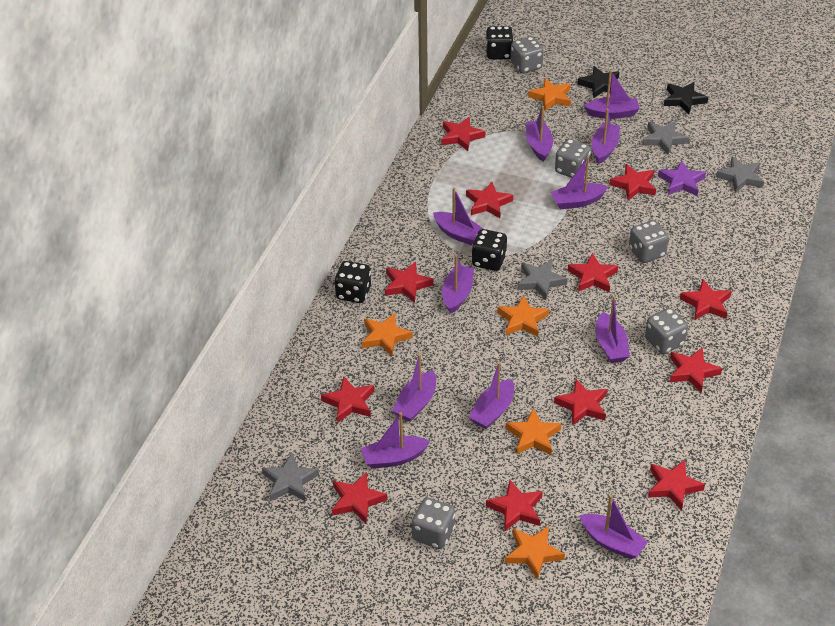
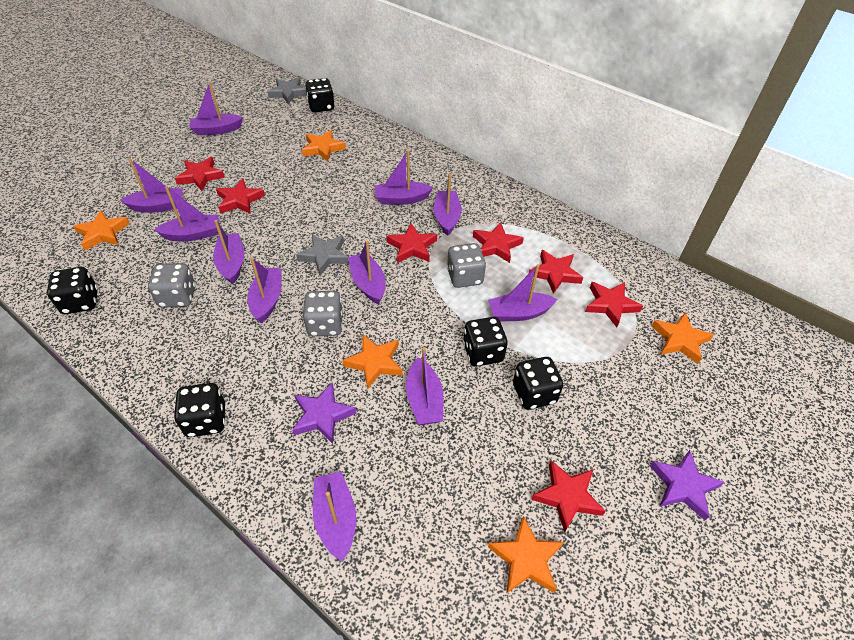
black dice: [334,261,371,303] [472,229,507,271] [485,26,514,60] = 3 -> [47,267,98,314] [174,383,225,437] [305,78,335,112] [463,317,508,367] [513,357,563,410] = 5
black star: [577,66,619,99] [664,82,708,114] = 2 -> none = 0
grey dice: [412,497,455,549] [511,37,544,73] [555,139,591,178] [629,220,669,263] [645,308,688,354] = 5 -> [148,263,196,308] [302,291,343,336] [447,243,486,288] = 3
grey star: [262,453,319,502] [518,259,568,300] [643,121,689,154] [716,157,764,193] = 4 -> [268,78,307,104] [296,234,349,275] = 2
purple star: [658,161,706,196] = 1 -> [292,382,356,444] [650,450,724,521] = 2
red star: [321,377,374,422] [332,472,388,523] [385,262,434,303] [442,117,485,151] [466,182,513,218] [486,480,543,532] [554,379,607,426] [568,253,618,293] [609,164,656,201] [648,460,705,511] [670,347,722,393] [680,279,732,320] = 12 -> [175,157,225,191] [216,179,265,214] [386,223,437,263] [473,222,524,263] [529,250,583,294] [531,460,606,532] [585,282,643,327] = 7

